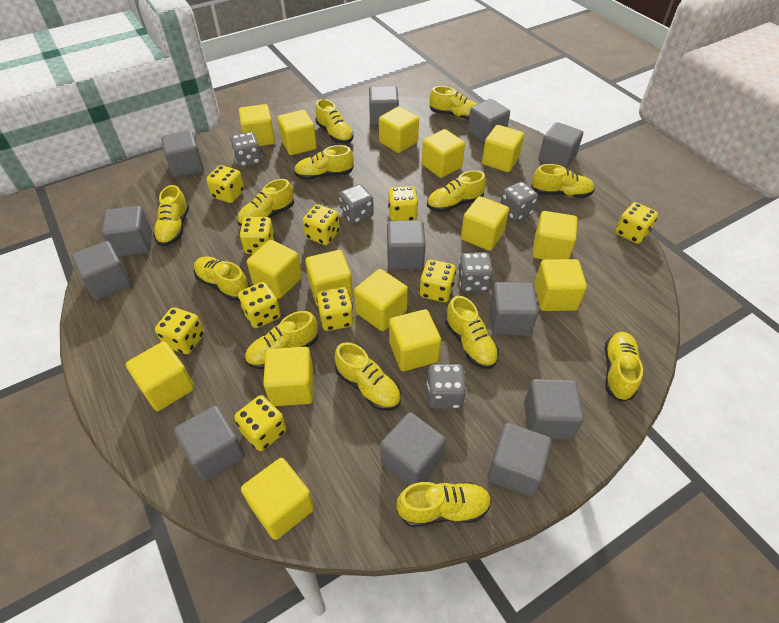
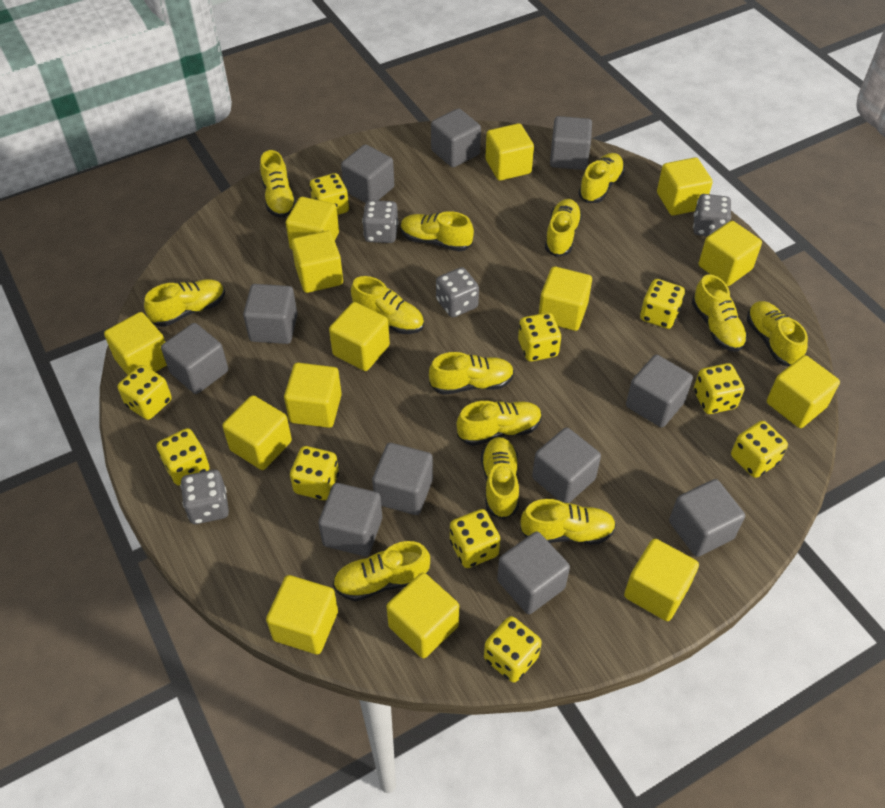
grey cube: [72,241,131,300] [102,206,152,257] [161,130,204,177] [174,406,245,481] [369,86,399,126] [380,412,446,486] [387,220,426,270] [468,99,510,144] [488,423,552,497] [489,282,538,336] [524,379,584,440] [538,122,583,168] = 12 -> [161,323,228,394] [243,284,297,344] [318,483,382,556] [341,144,394,203] [372,443,433,515] [431,108,481,167] [497,532,570,614] [532,427,601,503] [550,116,592,170] [626,355,693,427] [669,479,745,557] = 11
grey dice: [230,132,262,167] [339,184,374,224] [427,364,466,409] [458,252,493,292] [500,182,538,221] = 5 -> [181,470,229,524] [362,200,398,243] [436,267,479,317] [693,194,731,236] = 4
yellow cube: [126,342,194,411] [239,104,275,146] [241,458,314,540] [247,240,302,299] [263,347,314,406] [277,110,317,155] [305,250,353,306] [354,269,408,331] [379,106,419,153] [389,309,441,371] [422,129,465,178] [461,196,509,251] [482,125,524,172] [533,211,578,260] [534,259,587,311] = 15 -> [104,312,167,375] [222,395,292,470] [266,575,338,654] [284,363,342,428] [286,197,339,249] [291,231,343,293] [329,302,390,371] [386,573,459,658] [485,123,534,181] [539,266,592,331] [624,539,699,621] [657,157,713,216] [699,221,762,286] [767,355,840,428] = 14

